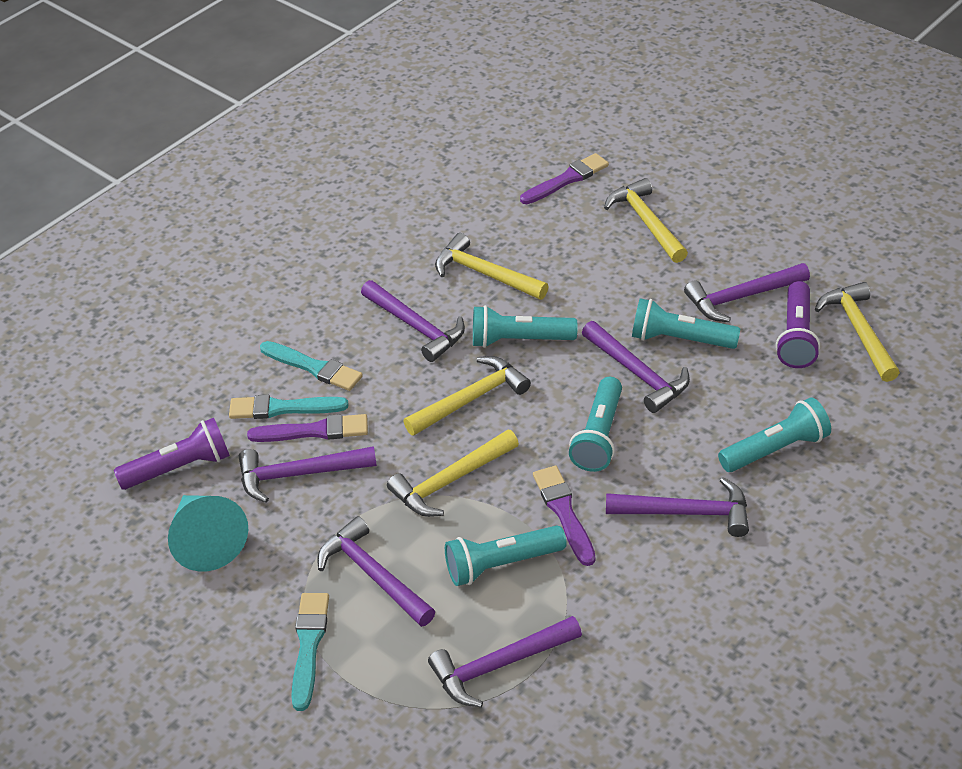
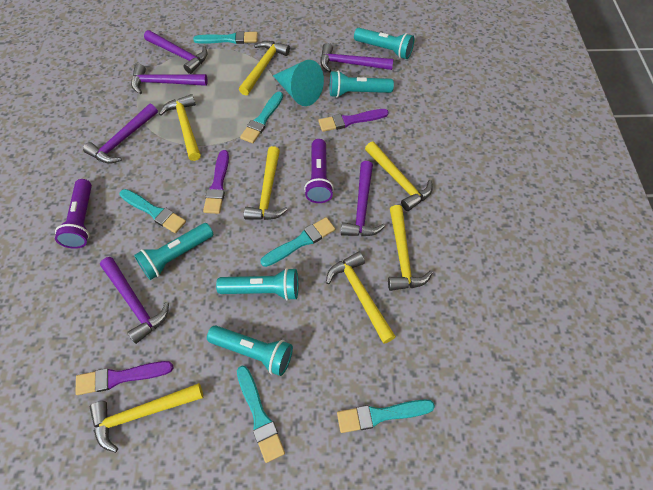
purple hammer: [239,446,377,503] [317,516,436,627] [361,280,465,362] [428,616,582,707] [582,321,690,413] [606,477,749,537] [684,263,810,322] = 7 -> [83,103,158,164] [100,257,169,344] [131,64,207,94] [144,30,208,74] [320,43,393,72] [341,161,385,236] = 6
turquoise brush: [229,395,348,419] [260,341,363,391] [291,593,329,711] = 3 -> [119,189,186,233] [193,31,258,44] [237,365,285,463] [240,92,283,143] [260,217,335,267] [337,399,435,433] = 6
yellow hammer: [387,430,519,517] [403,356,531,436] [435,233,549,300] [604,178,688,263] [815,282,900,382] = 5 -> [90,383,203,453] [159,94,201,161] [239,41,290,95] [244,146,288,220] [326,252,396,344] [365,141,433,211] [388,205,433,291] = 7

